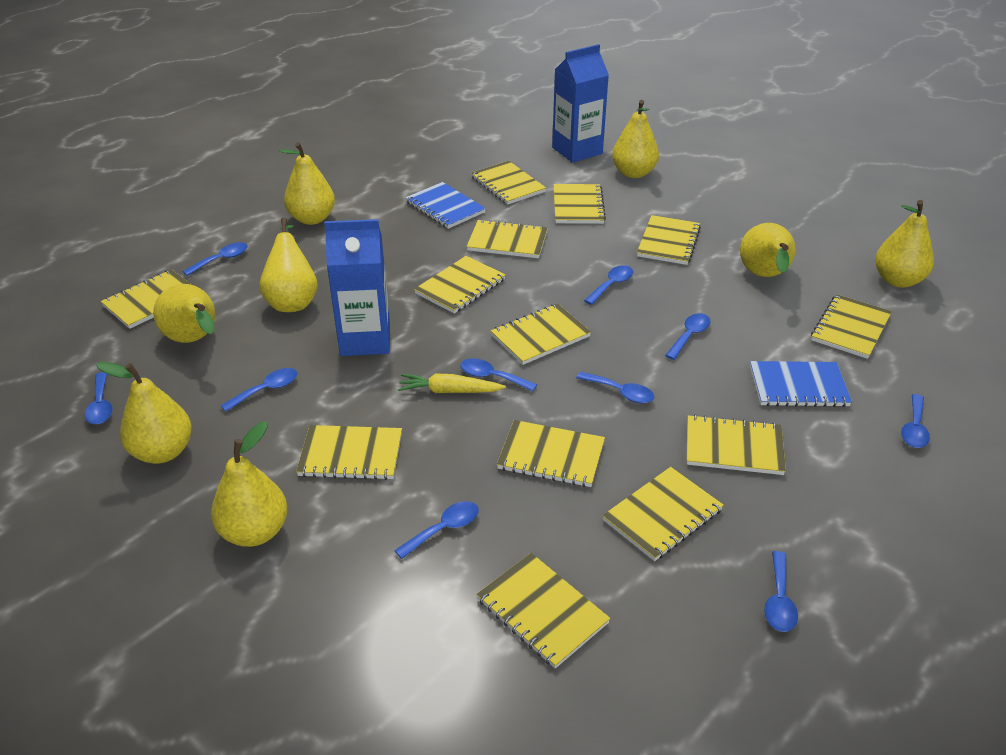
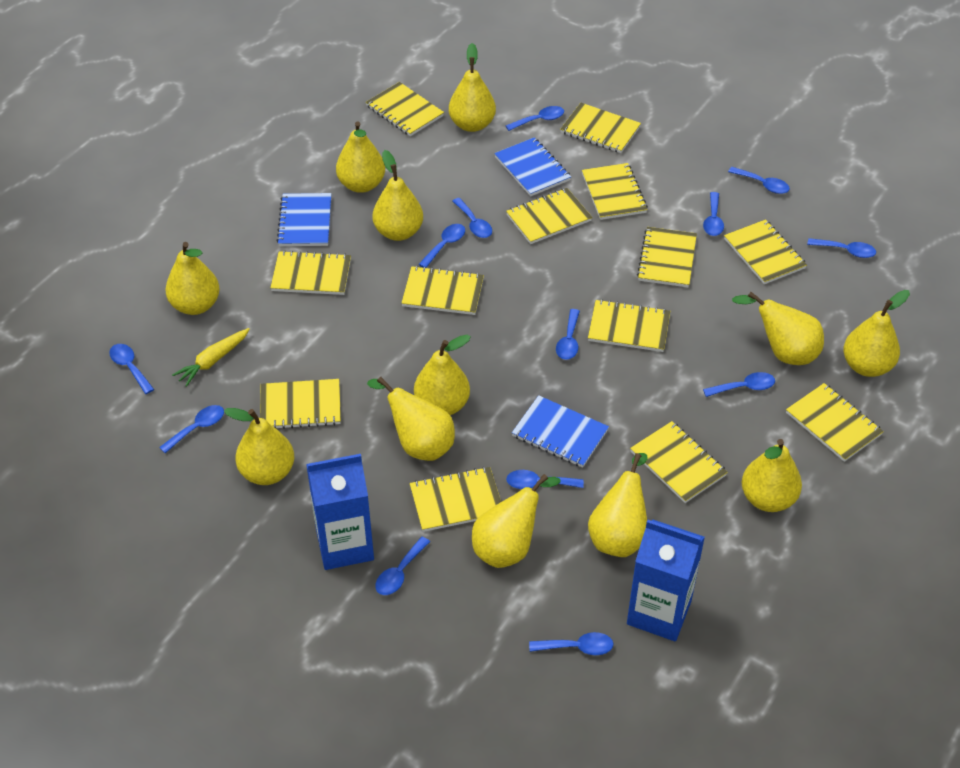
blue notebook: [405,182,486,229] [750,361,852,407] = 2 -> [276,193,331,246] [494,137,571,196] [512,395,609,468] = 3
blue spoon: [85,372,113,424] [183,242,248,276] [221,368,297,412] [394,501,479,559] [460,358,537,391] [576,372,654,403] [584,265,633,305] [665,313,711,360] [764,551,798,632] [901,394,930,448] = 10 -> [109,344,154,394] [159,405,224,453] [375,537,430,595] [418,224,465,268] [453,198,492,238] [506,106,564,131] [506,470,584,489] [529,632,614,655] [556,309,580,360] [703,192,724,236] [703,372,775,397] [728,167,790,194] [807,238,876,258] = 13
yellow pear: [96,362,192,464] [153,284,215,343] [211,422,288,547] [260,218,318,312] [279,142,335,225] [612,100,659,178] [740,223,796,277] [875,200,934,288] = 8 -> [165,242,220,315] [224,408,294,485] [336,121,385,193] [367,377,455,461] [373,150,423,241] [414,335,471,415] [449,43,496,132] [472,474,561,568] [588,453,647,557] [732,292,824,365] [742,439,802,512] [843,290,910,377] = 12

